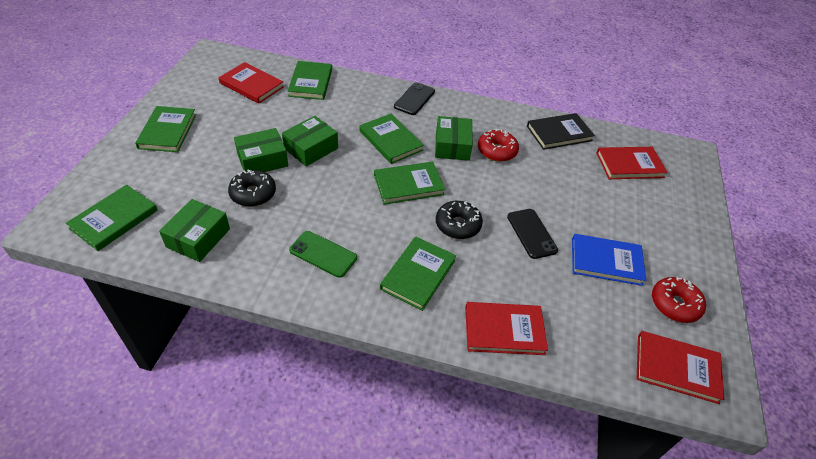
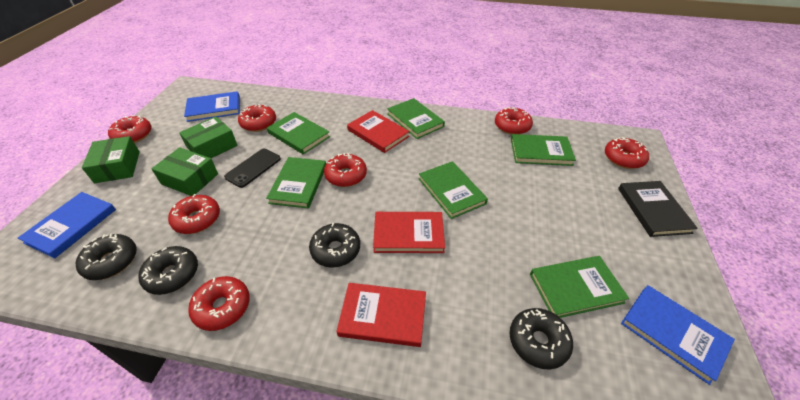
black donut: [228,170,276,207] [436,201,483,239] = 2 -> [76,234,137,280] [138,246,198,295] [309,223,360,268] [510,308,573,369] = 4
black phone: [394,82,435,115] [507,209,558,259] = 2 -> [224,149,281,188] = 1
blue book: [572,234,646,286] = 1 -> [18,192,116,259] [184,91,240,122] [621,285,735,385] = 3
green box: [159,199,230,262] [234,128,288,172] [282,116,338,166] [435,116,473,161] = 4 -> [82,136,140,183] [152,147,218,196] [179,117,237,158] = 3
green phone: [289,231,357,278] = 1 -> none = 0
red book: [219,62,284,103] [465,302,548,355] [596,147,668,179] [637,331,724,404] = 4 -> [336,283,426,347] [347,110,410,153] [373,212,445,253] = 3
red donut: [478,129,519,162] [652,277,706,323] = 2 -> [108,115,152,143] [168,194,220,234] [188,276,250,331] [238,104,276,132] [324,153,367,187] [495,107,533,135] [605,137,649,169] = 7

